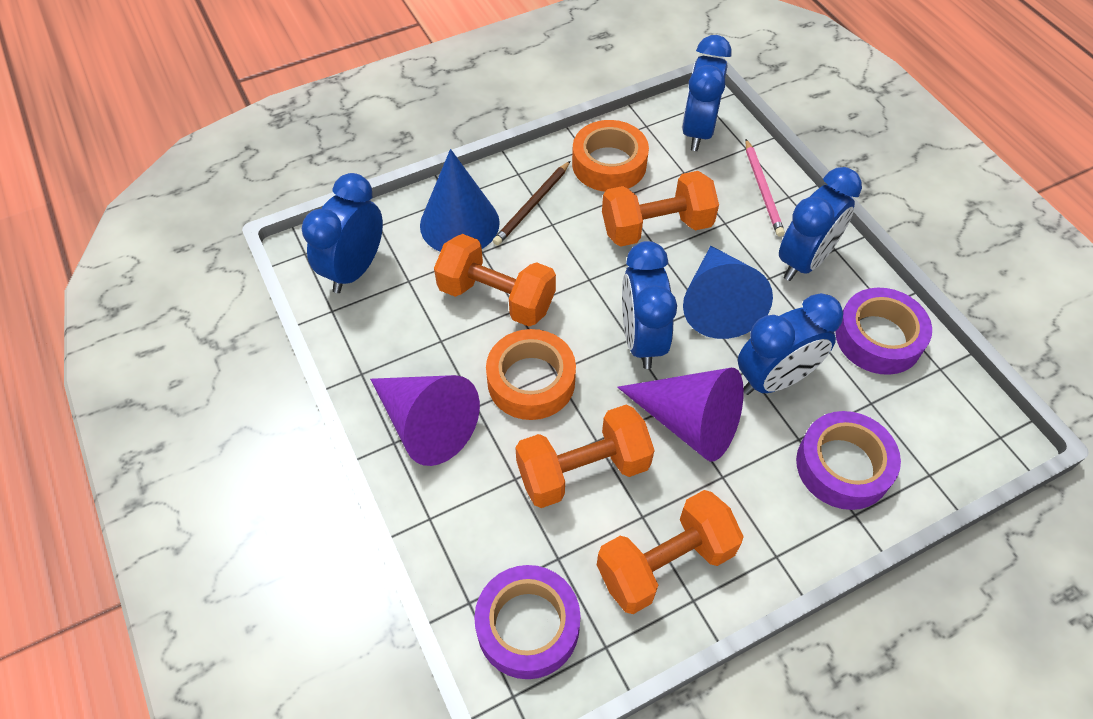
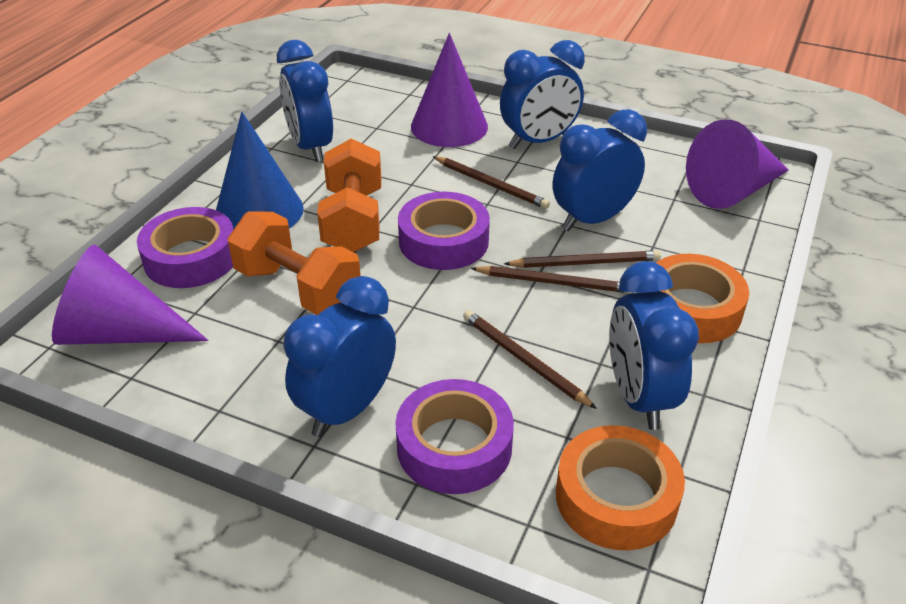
blue cone: [420,149,500,252] [683,246,773,339] = 2 -> [216,112,304,229] = 1
brown pencil: [493,161,570,245] = 1 -> [433,156,550,209] [463,310,597,409] [471,266,632,293] [504,250,661,268] = 4
orange dumbbell: [434,234,556,327] [515,405,655,508] [597,490,744,614] [602,171,719,247] = 4 -> [227,212,361,315] [317,138,381,252] = 2
pink pencil: [745,139,785,237] = 1 -> none = 0
purple cone: [370,375,480,466] [617,368,744,462] = 2 -> [52,245,208,345] [411,33,488,147] [686,119,789,209] = 3

